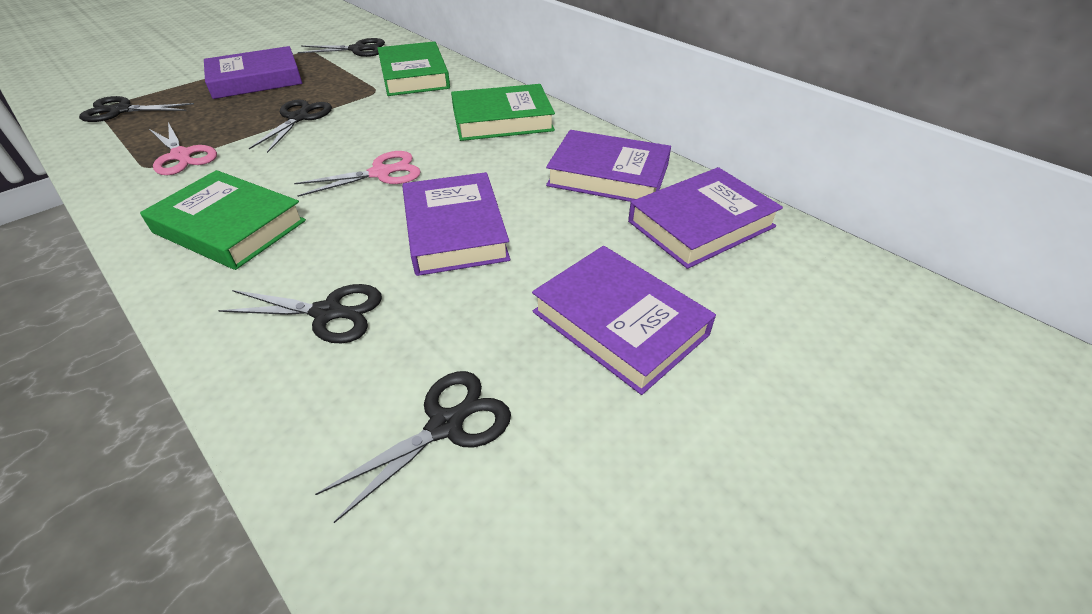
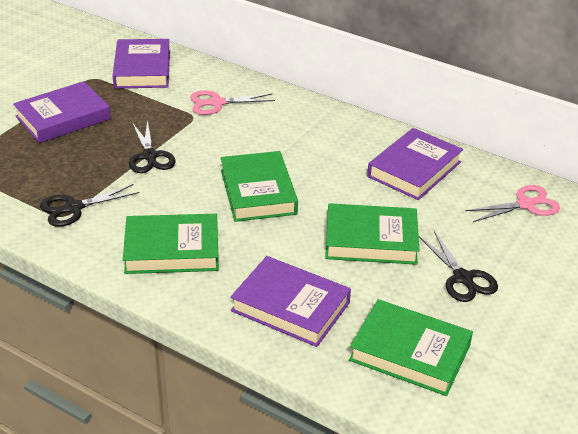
black scissors: [79,96,194,122] [218,284,382,343] [249,99,332,153] [298,38,385,57] [315,371,511,523] = 5 -> [40,184,139,227] [129,120,176,173] [419,231,498,302] = 3
green book: [140,170,306,270] [378,41,450,96] [451,84,555,141] = 3 -> [123,214,219,274] [221,151,298,222] [325,203,420,265] [349,299,473,396] = 4
purple book: [204,46,302,99] [402,172,510,276] [532,246,716,395] [546,130,671,202] [628,167,783,269] = 5 -> [13,81,111,143] [113,39,170,89] [230,256,351,347] [367,128,463,200] = 4

